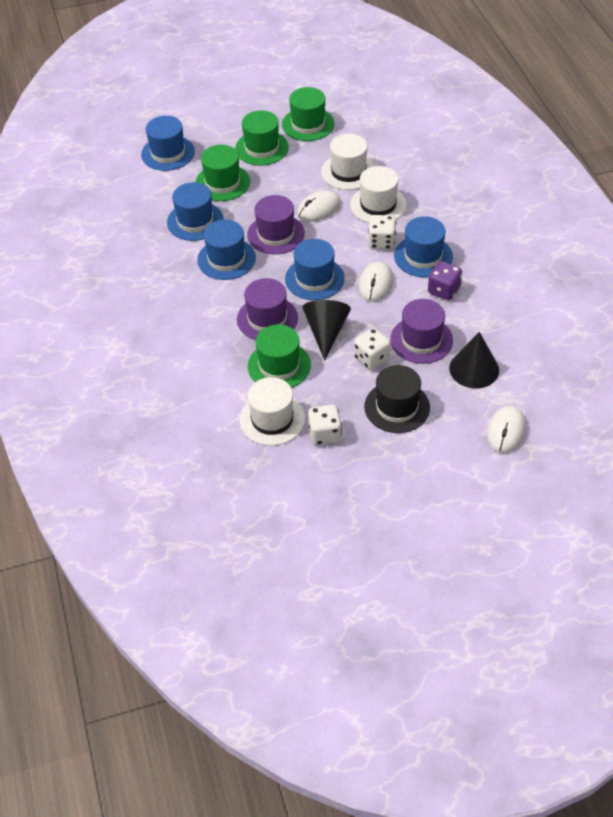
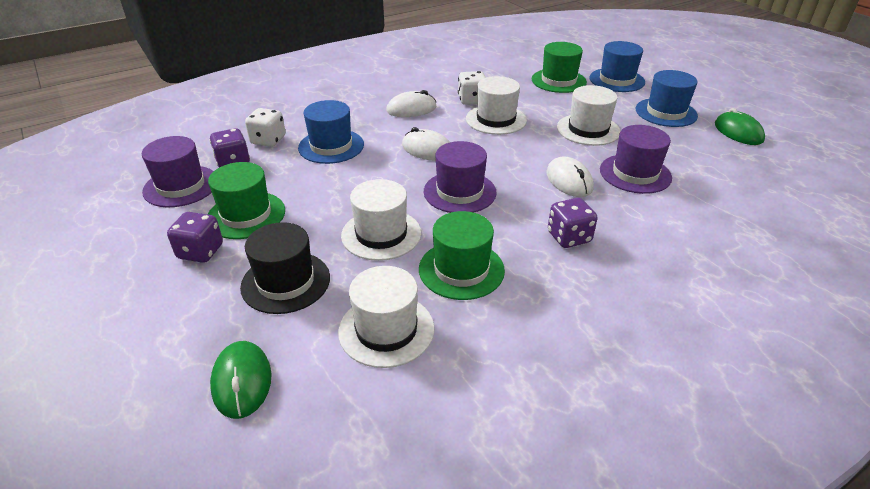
black cone: [302,300,351,361] [449,332,499,388] = 2 -> none = 0
blue hat: [141,116,195,171] [167,182,224,241] [197,220,256,280] [285,239,345,300] [394,217,453,277] = 5 -> [298,100,364,164] [590,41,645,92] [636,70,698,127] = 3
green hat: [195,145,250,201] [235,110,289,166] [248,324,311,388] [282,87,335,141] = 4 -> [207,162,285,239] [419,211,505,300] [532,42,587,93] = 3
green mouse: none = 0 -> [210,341,272,419] [715,108,765,145] = 2
purple dice: [428,261,462,300] = 1 -> [167,212,223,263] [210,128,250,168] [548,198,598,248] = 3
white dice: [308,405,342,445] [354,328,391,370] [368,215,396,249] = 3 -> [245,108,286,147] [458,71,486,105] = 2
white hat: [239,377,305,446] [321,133,375,190] [350,166,407,223] = 3 -> [338,266,434,368] [341,179,421,261] [466,76,527,135] [557,85,620,146] = 4

